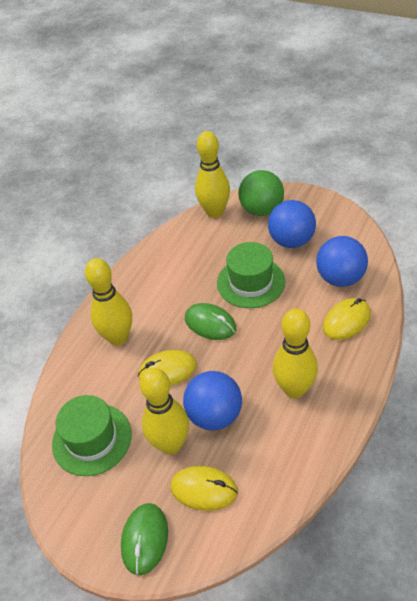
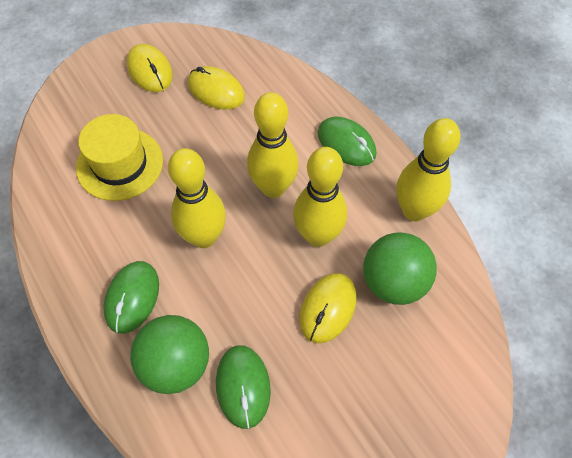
blue ball: [183,371,242,430] [268,200,316,248] [316,236,368,287] = 3 -> none = 0
green ball: [238,170,284,216] = 1 -> [130,315,209,394] [363,233,437,305] = 2
green hat: [52,395,132,476] [217,242,285,308] = 2 -> none = 0
green mouse: [121,503,168,575] [185,303,236,340] = 2 -> [103,261,159,334] [216,345,271,429] [318,117,376,166] = 3
yellow hat: none = 0 -> [76,114,163,201] = 1

